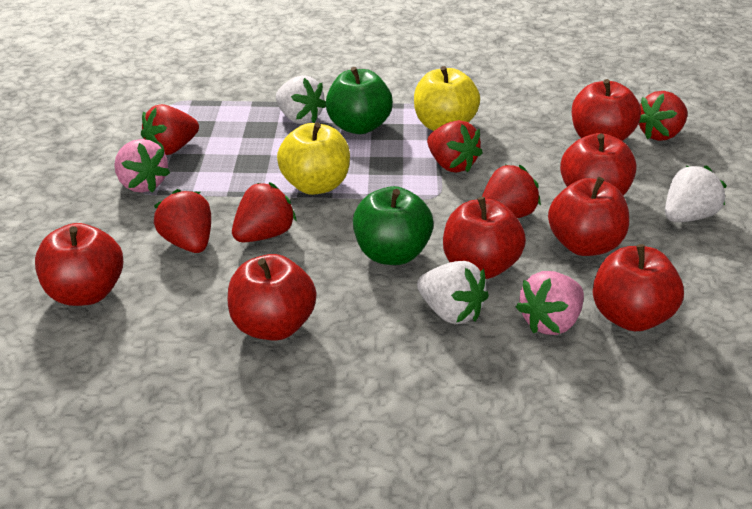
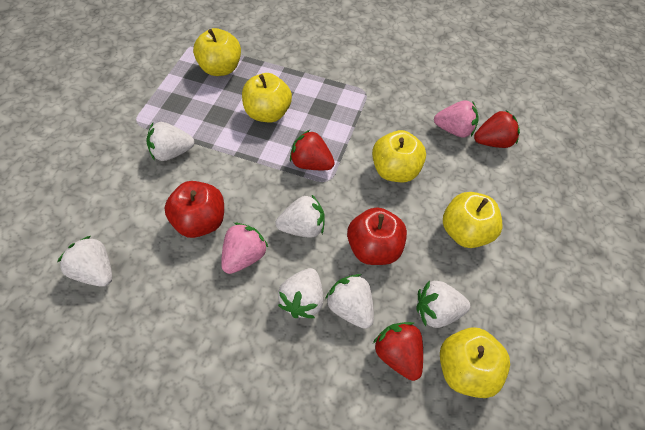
green apple: [326,67,393,134] [353,186,434,265] = 2 -> none = 0
red apple: [35,223,123,306] [228,254,316,341] [443,197,526,279] [548,177,629,256] [560,133,637,196] [572,79,641,141] [593,244,684,331] = 7 -> [164,181,224,238] [347,207,407,265] = 2
red strawberry: [141,104,199,155] [154,189,211,253] [232,182,296,242] [427,120,483,173] [482,165,541,218] [639,91,688,141] = 6 -> [290,130,335,170] [373,322,423,381] [474,110,520,148] = 3
white strawberry: [276,75,326,124] [417,261,489,324] [665,165,727,222] = 3 -> [57,236,112,287] [146,122,195,161] [276,195,325,237] [278,268,323,318] [325,274,374,329] [416,280,470,328] = 6
yellow apple: [277,123,350,195] [414,66,480,131] = 2 -> [193,28,241,76] [242,73,292,122] [372,130,426,182] [440,327,510,398] [443,192,503,248] = 5

